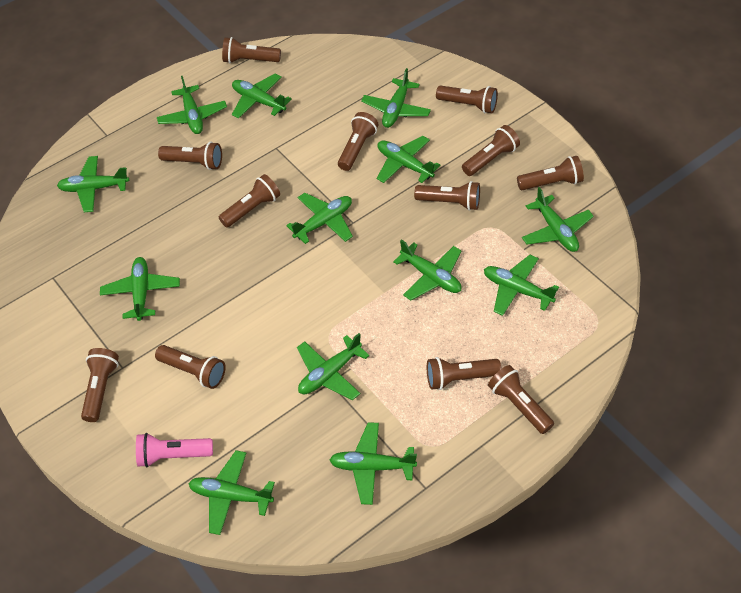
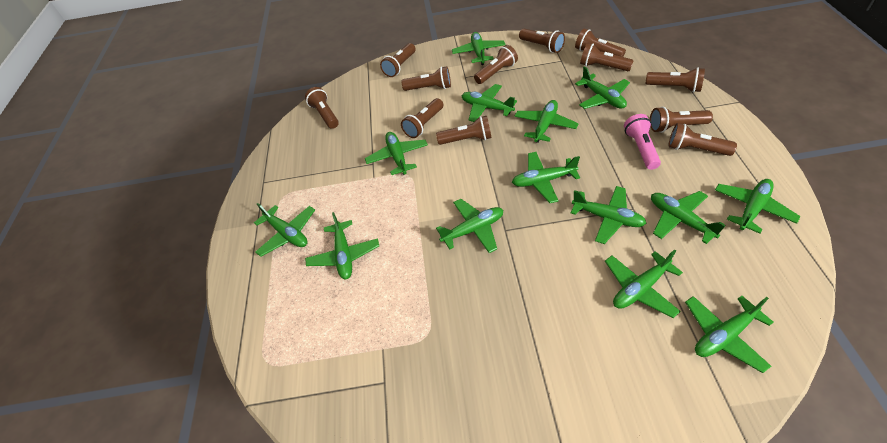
green plane: [57,156,129,212] [100,257,180,321] [157,76,227,134] [188,450,275,535] [232,74,292,119] [286,193,353,244] [297,333,369,400] [330,422,417,505] [361,68,431,128] [377,136,441,183] [393,239,462,300] [484,255,559,316] [522,187,594,252] = 13 -> [254,203,315,257] [305,212,379,279] [365,132,428,175] [436,199,503,253] [452,32,506,65] [462,84,517,122] [512,152,580,203] [515,100,579,143] [571,186,647,244] [575,66,630,109] [605,249,683,318] [651,191,726,244] [685,296,774,373] [715,179,801,234] = 14

